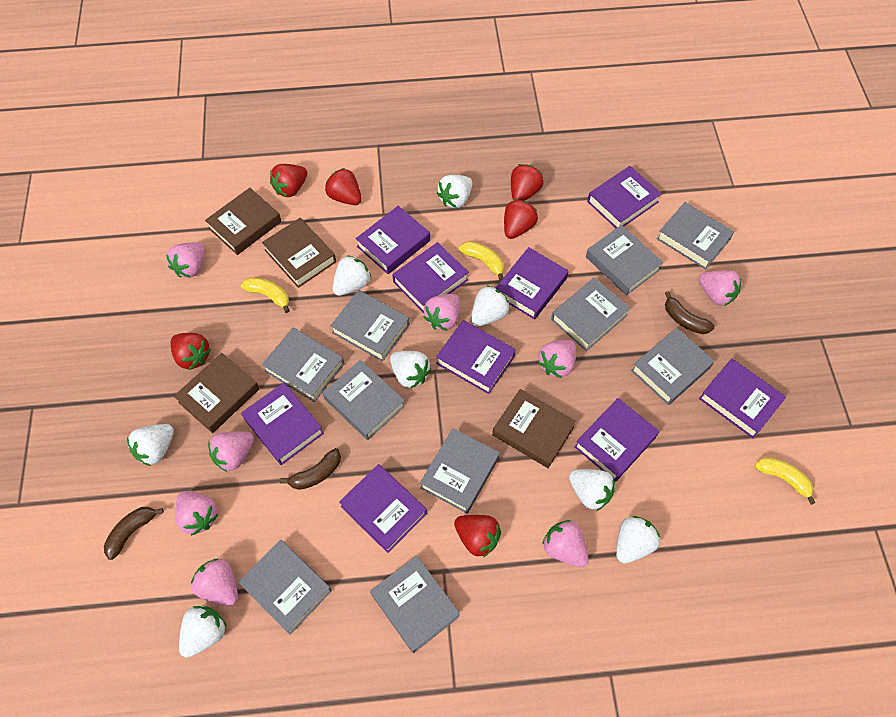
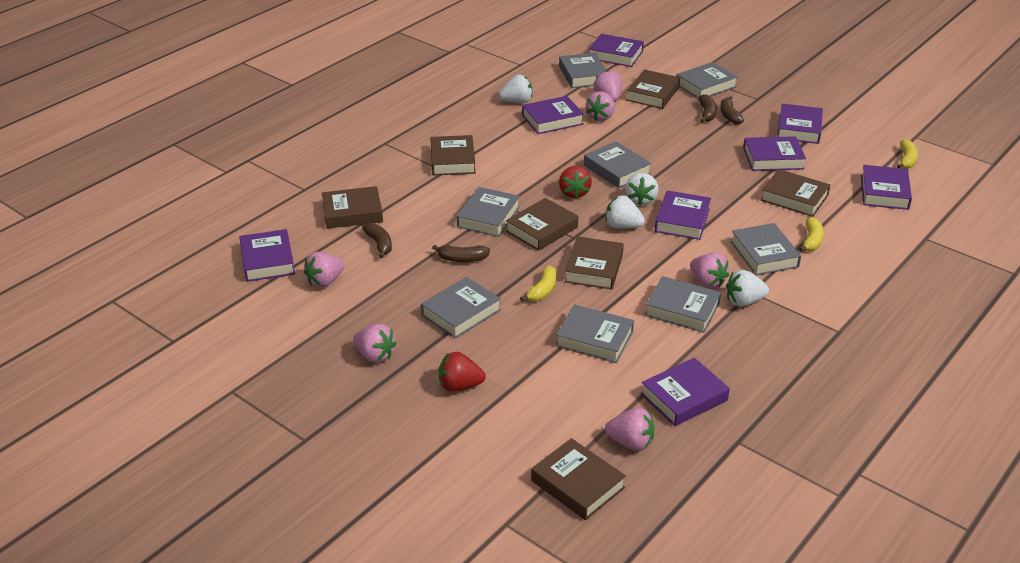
brown banana: [104,507,164,560] [280,448,341,490] [665,291,715,334] = 3 -> [362,223,392,258] [432,245,490,262] [699,94,717,123] [720,96,744,125] = 4
brown book: [174,353,260,433] [205,188,282,255] [262,218,336,288] [492,389,576,468] = 4 -> [322,186,383,229] [430,135,476,176] [506,198,578,251] [531,438,626,520] [564,236,624,290] [626,69,680,109] [761,169,830,217] = 7
grey book: [238,540,332,635] [262,328,344,402] [323,360,405,440] [330,290,410,362] [370,556,460,653] [420,428,500,513] [551,277,630,351] [586,225,663,295] [631,328,714,405] [657,202,734,270] = 10 -> [421,277,501,339] [457,187,520,237] [556,304,634,363] [559,53,607,88] [584,141,652,188] [645,276,721,333] [676,62,738,99] [730,223,801,276] = 8
pink strawberry: [166,242,205,278] [175,491,219,536] [191,559,238,606] [208,431,254,472] [424,294,460,331] [537,340,576,378] [542,520,589,567] [699,270,742,306] = 8 -> [304,252,345,288] [353,324,397,363] [586,91,615,121] [594,70,622,102] [605,408,654,451] [690,253,729,289] = 6
purple book: [241,382,324,465] [339,464,427,553] [356,206,430,274] [392,242,469,313] [436,320,516,394] [496,247,569,320] [574,398,659,482] [587,166,662,228] [699,358,786,438] = 9 -> [240,229,295,282] [522,96,584,134] [589,34,644,67] [641,358,730,426] [655,190,711,240] [743,136,806,171] [777,104,823,144] [861,165,912,210] = 8
red strawberry: [170,333,211,370] [270,164,307,197] [325,168,362,205] [454,515,501,558] [504,199,538,239] [511,164,544,201] = 6 -> [439,352,486,392] [559,166,592,199] = 2
white strawberry: [127,424,174,466] [179,606,227,658] [333,255,371,296] [390,351,431,389] [437,175,472,208] [471,285,510,326] [569,469,615,511] [616,516,660,564] = 8 -> [499,75,532,103] [606,195,645,229] [625,173,659,206] [726,270,769,307] = 4

